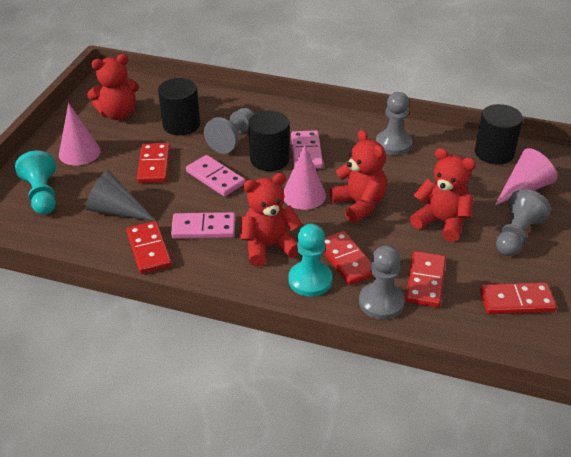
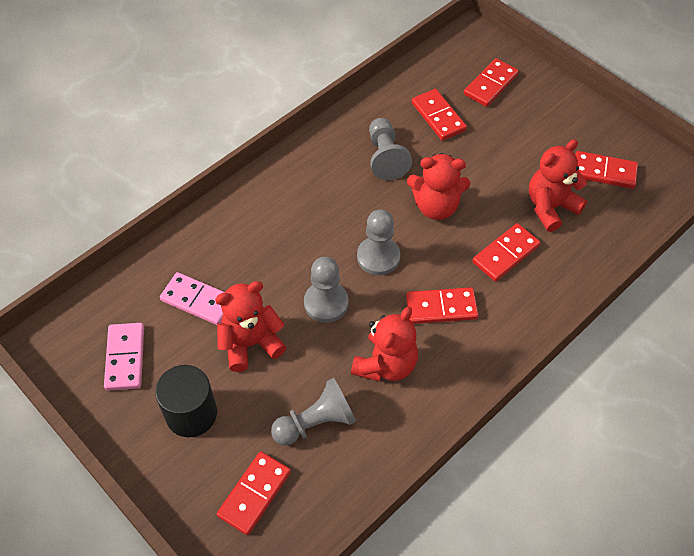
black cylinder: [158,78,200,135] [248,111,290,171] [475,104,523,165] = 3 -> [155,365,217,437] = 1
grey cone: [86,170,155,221] = 1 -> none = 0
pink cone: [59,103,101,166] [283,144,326,210] [495,148,557,205] = 3 -> none = 0
pink domino: [171,212,235,239] [186,155,245,197] [291,130,323,169] = 3 -> [104,323,144,391] [160,272,225,325] = 2
red domino: [126,221,172,274] [137,143,170,183] [324,231,373,285] [405,251,446,307] [480,283,557,314] = 5 -> [217,451,291,535] [406,287,479,324] [412,89,467,141] [464,58,519,107] [472,223,540,281] [575,151,638,189] = 6
turquoise pawn: [15,151,56,215] [289,224,332,297] = 2 -> none = 0

